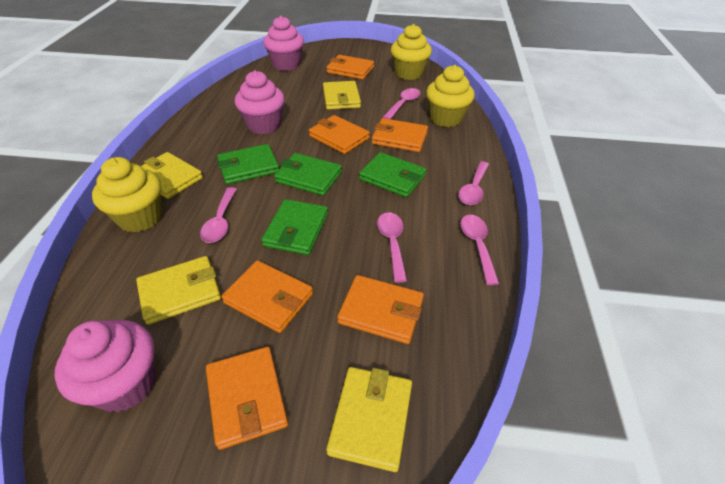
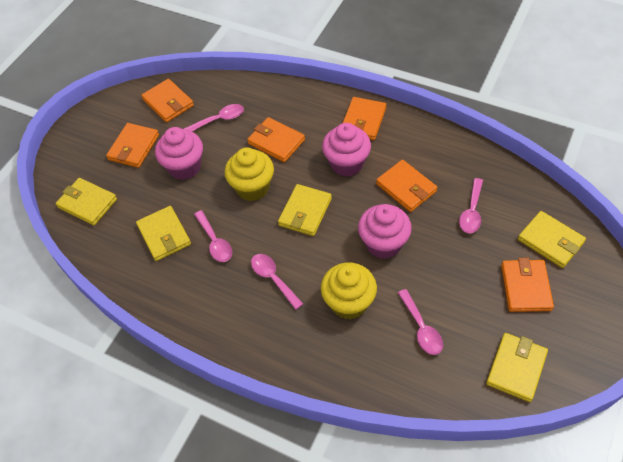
green wallet: [217,144,279,184] [261,199,328,255] [274,153,342,196] [359,152,426,197] = 4 -> none = 0
yellow cupcake: [92,157,162,233] [391,24,432,80] [426,65,475,127] = 3 -> [224,147,274,201] [321,263,377,319] = 2
yellow wallet: [136,256,221,325] [141,152,203,199] [323,81,361,110] [326,367,412,472] = 4 -> [56,178,117,226] [136,206,191,261] [278,184,332,236] [486,333,548,402] [518,211,586,268] = 5

